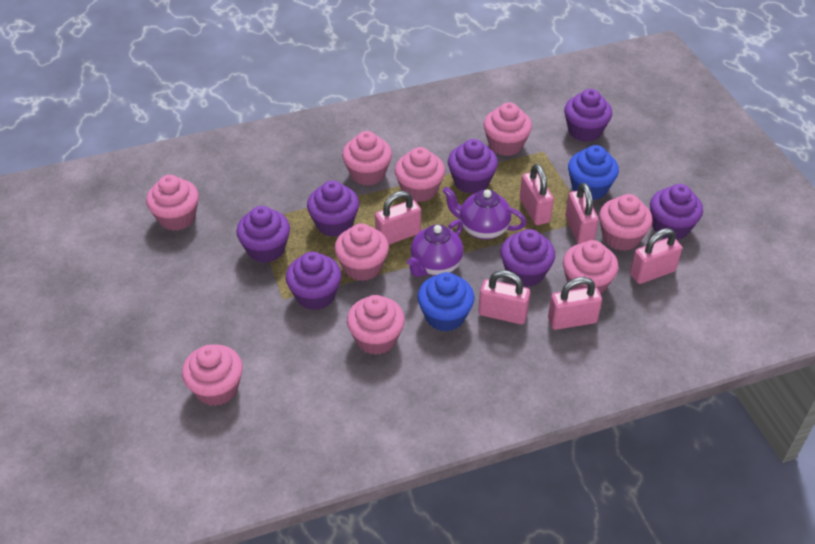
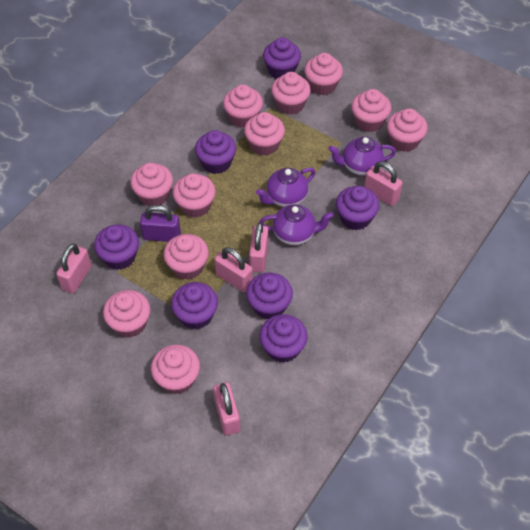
blue cupcake: [418,272,474,331] [568,145,619,200] = 2 -> none = 0
pink cupcake: [146,175,199,231] [182,344,243,406] [334,223,389,281] [342,131,392,186] [347,295,405,355] [395,147,445,202] [484,102,532,156] [563,240,618,295] [599,194,652,251] = 9 -> [103,290,150,338] [130,163,173,206] [151,345,200,394] [163,234,209,280] [173,173,216,218] [223,85,263,128] [244,112,285,156] [271,72,311,115] [304,53,343,95] [351,89,391,132] [387,108,428,152] = 11
pink padlock: [375,191,421,245] [478,270,530,324] [520,164,554,225] [548,277,602,330] [565,183,599,244] [630,228,682,284] = 6 -> [56,244,92,293] [213,382,240,435] [214,247,253,292] [249,222,269,272] [364,161,403,206] = 5
purple padlock: none = 0 -> [140,205,181,242] = 1
purple teapot: [407,220,464,277] [443,187,527,240] = 2 -> [256,168,316,207] [260,204,334,246] [328,137,396,176] = 3

